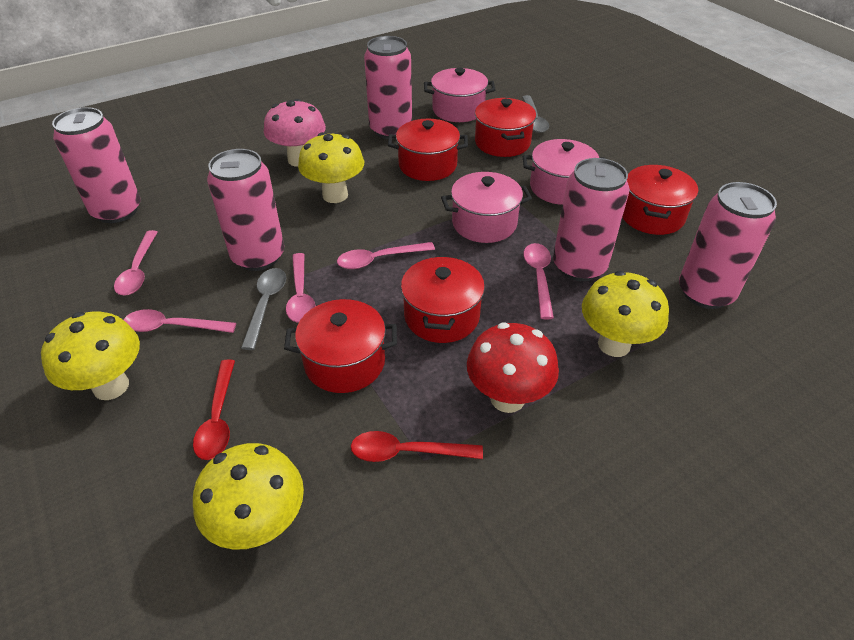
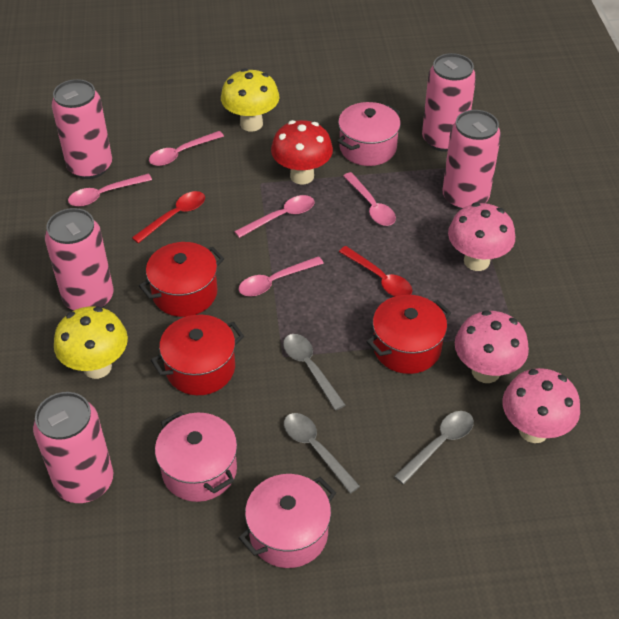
grey spoon: [241,268,286,350] [522,95,549,133] = 2 -> [283,334,345,410] [284,413,360,494] [394,411,474,484] = 3
pink mushroom: [264,99,326,167] = 1 -> [448,203,515,271] [455,310,529,383] [502,368,580,443] = 3
red pot: [284,299,397,393] [388,119,468,181] [401,255,485,343] [475,98,536,157] [622,165,698,235] = 5 -> [139,242,224,317] [151,314,244,395] [367,295,451,374] = 3
yellow mushroom: [41,311,140,400] [193,443,304,550] [298,132,364,203] [582,271,669,357] = 4 -> [54,306,128,379] [221,68,279,131] = 2

